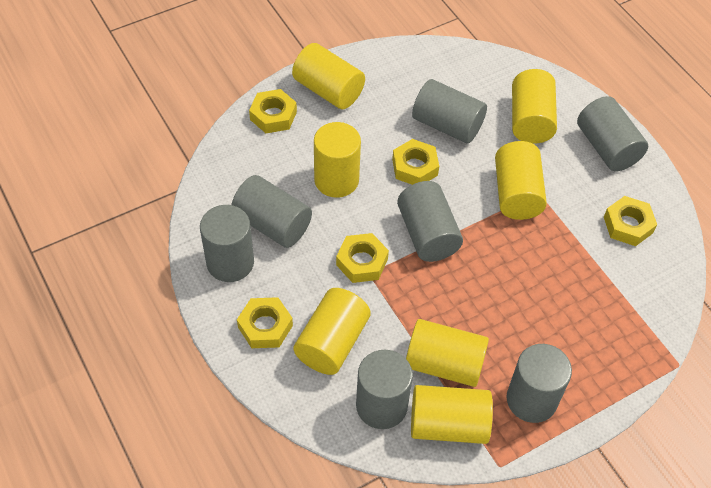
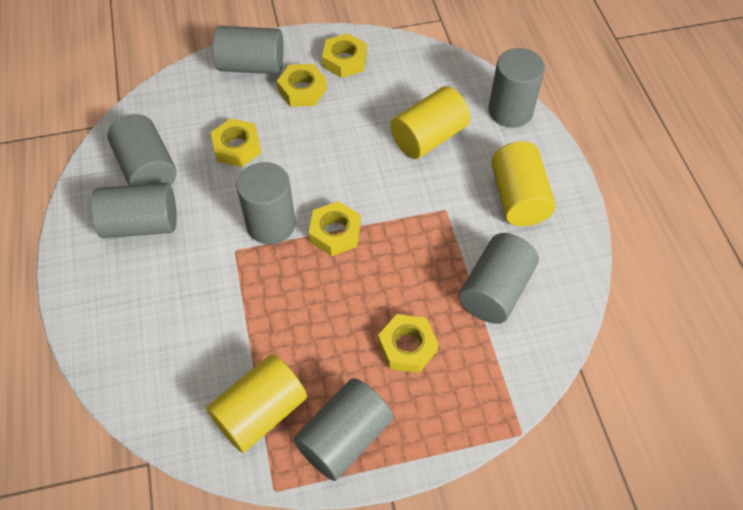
yellow cylinder: [292,43,365,109] [294,288,371,375] [314,122,361,198] [406,319,489,387] [411,385,493,444] [495,141,547,220] [512,69,557,144] = 7 -> [206,354,307,453] [390,86,470,159] [491,141,556,226] = 3

